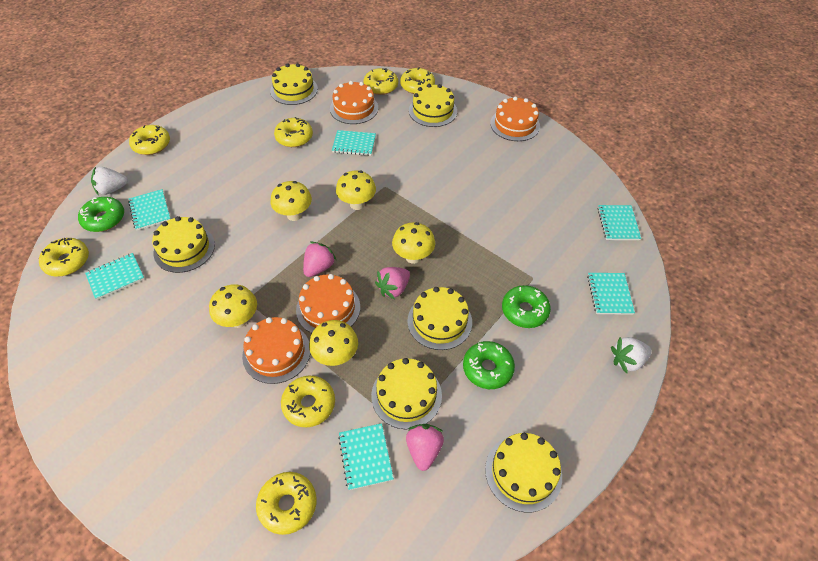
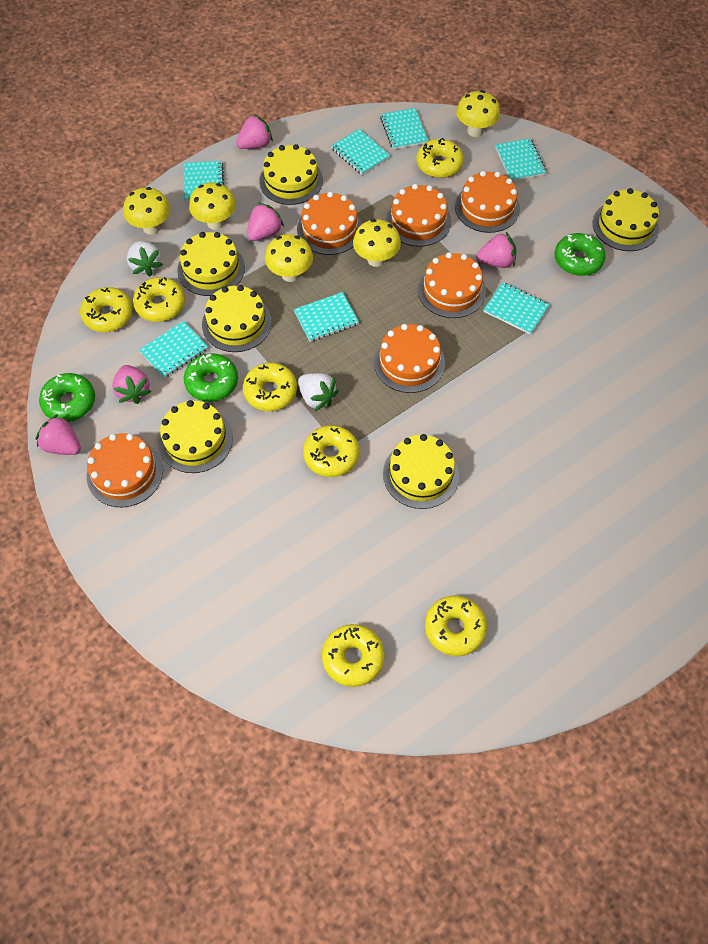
orange cake: [242,317,311,384] [296,274,360,333] [330,81,378,124] [490,96,540,141] = 4 -> [87,433,163,507] [297,192,362,255] [374,324,445,393] [386,184,451,247] [418,252,486,318] [455,171,520,233] = 6
pink strawberry: [303,242,336,277] [375,267,410,299] [406,424,444,471] = 3 -> [36,414,81,455] [112,365,151,404] [236,114,273,149] [247,202,284,241] [476,232,516,268] = 5
turquoise notebook: [85,253,144,300] [128,189,171,230] [332,130,376,156] [338,423,394,490] [587,273,635,315] [597,205,641,240] = 6 -> [139,321,208,378] [184,161,224,202] [294,292,359,342] [331,129,390,175] [380,108,428,149] [483,282,550,334] [495,138,547,181] = 7

